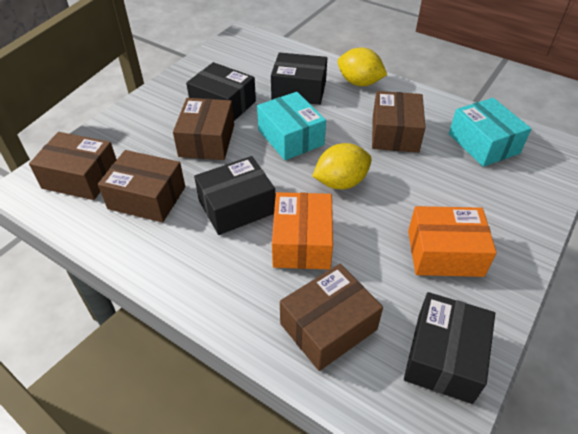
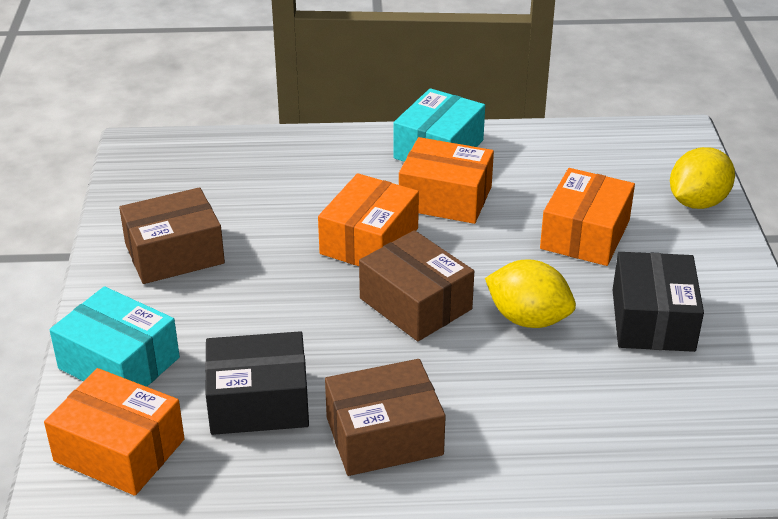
black box: [186,62,256,121] [194,156,275,235] [271,52,327,105] [404,292,495,404] = 4 -> [205,331,309,435] [613,252,704,352] = 2
brown box: [29,132,117,200] [98,150,185,223] [173,98,234,160] [280,264,383,371] [372,91,426,153] = 5 -> [119,187,225,284] [325,359,446,476] [359,230,474,341] = 3
orange box: [272,192,333,270] [408,206,497,277] = 2 -> [44,368,185,496] [318,173,419,266] [399,137,494,224] [540,168,635,266] = 4

